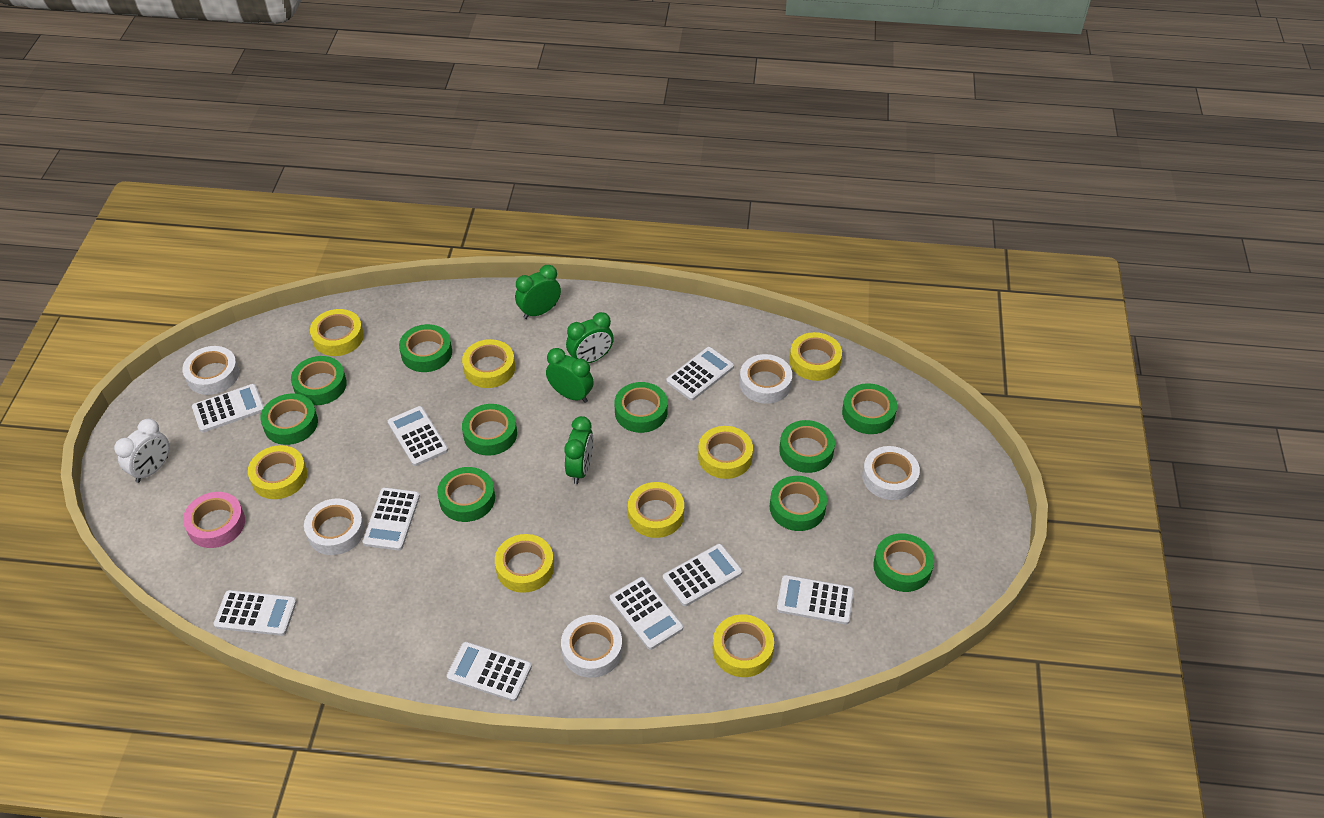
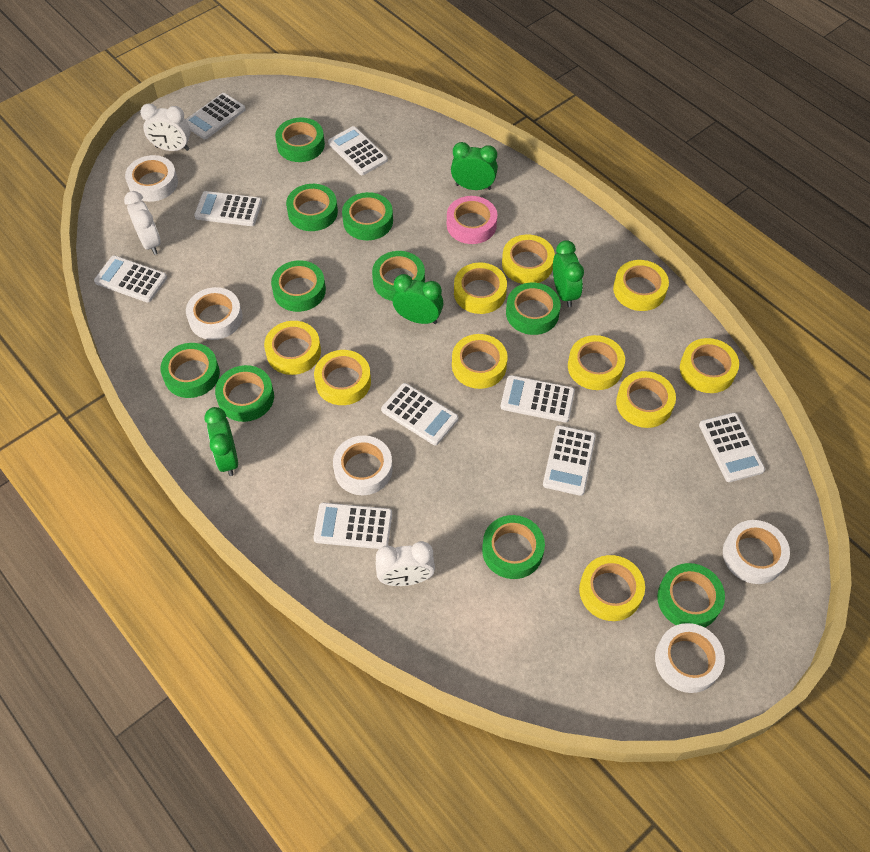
white clock: [114,419,170,483] = 1 -> [124,191,161,255] [140,103,191,151] [376,541,435,586] = 3
yellow tape: [248,445,307,499] [310,309,364,356] [462,339,515,388] [495,534,554,593] [628,482,684,538] [698,426,753,479] [713,614,774,677] [790,332,842,381] = 8 -> [264,321,321,375] [314,350,371,405] [452,334,508,389] [454,263,507,314] [502,234,555,284] [568,335,625,390] [579,555,645,621] [613,260,669,311] [616,371,676,428] [680,338,739,393] = 10

